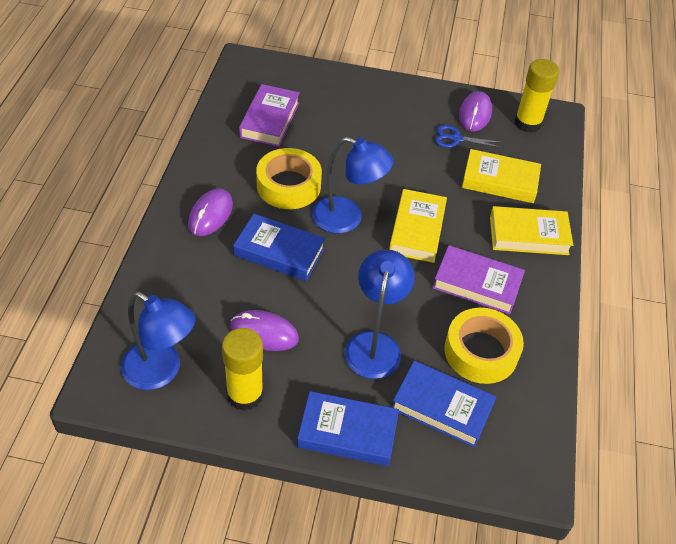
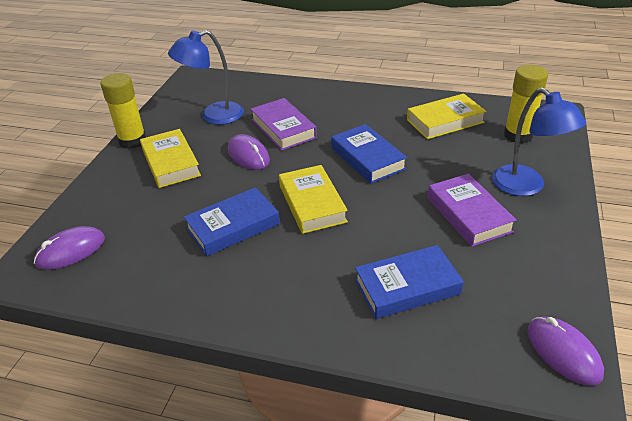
blue lamp: [121,292,195,390] [312,137,394,233] [345,249,415,379] = 3 -> [168,30,244,125] [492,88,586,196] = 2
blue scissors: [435,125,503,148] = 1 -> none = 0
yellow tape: [256,148,322,209] [444,308,524,384] = 2 -> none = 0

